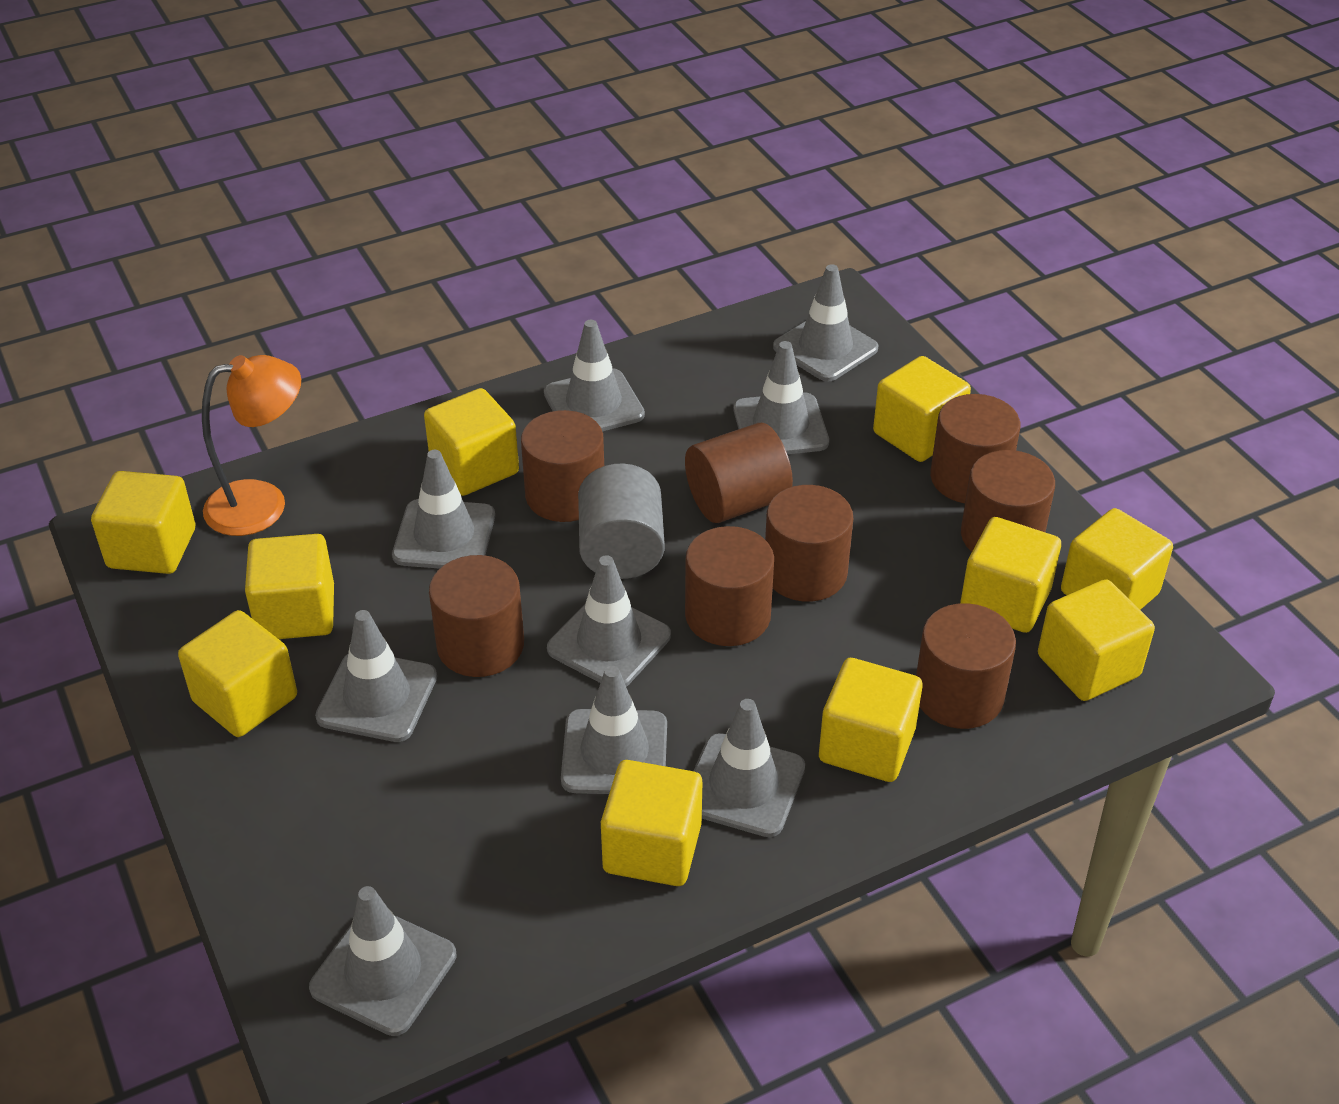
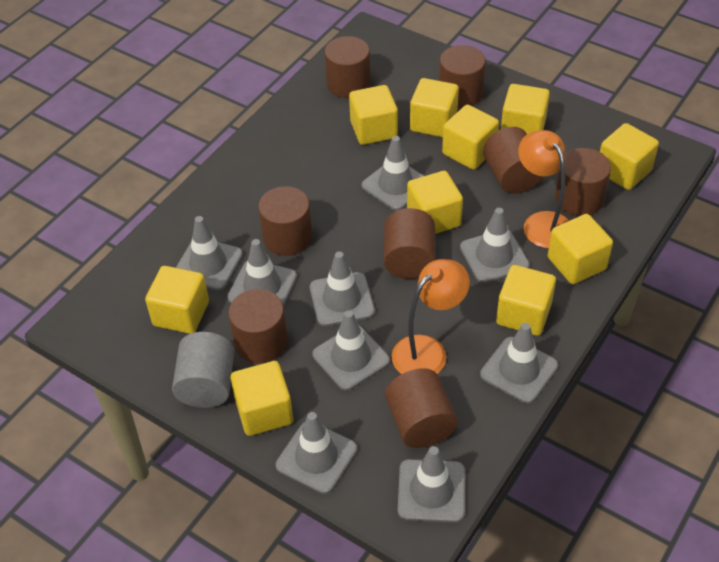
orange lamp: [202,355,301,536] = 1 -> [392,259,470,374] [518,130,570,248] = 2

